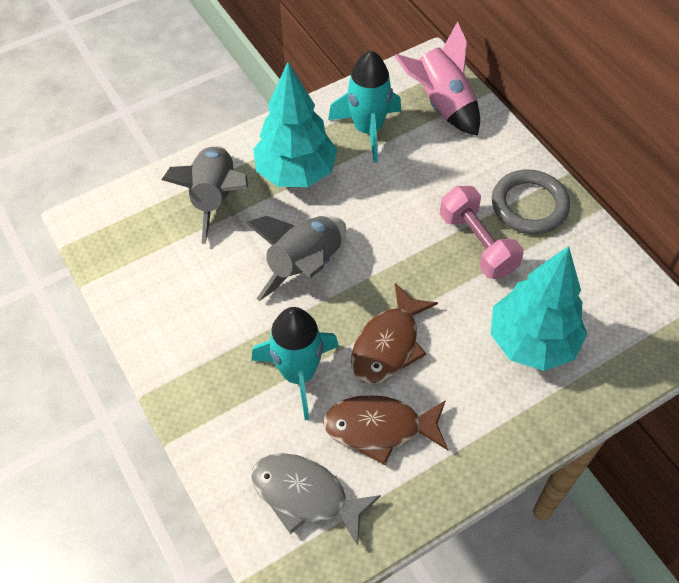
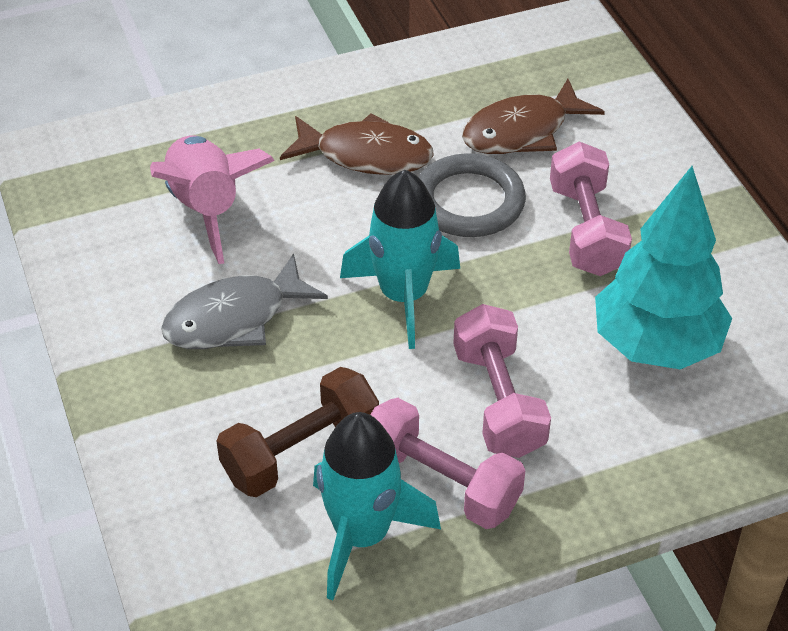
brown dumbbell: none = 0 -> [216,367,379,497] = 1
grey rocket: [161,145,248,244] [246,216,346,301] = 2 -> none = 0
pink dumbbell: [440,186,524,279] = 1 -> [371,398,525,529] [453,304,551,458] [550,142,632,276] = 3
turquoise tree: [253,62,337,187] [490,246,587,371] = 2 -> [595,166,732,369] = 1

